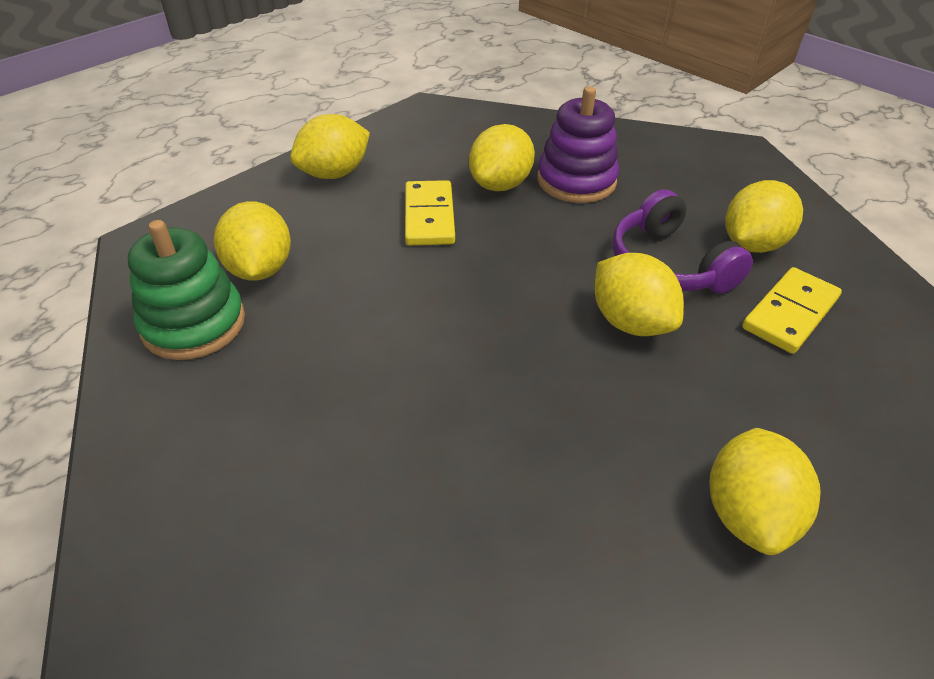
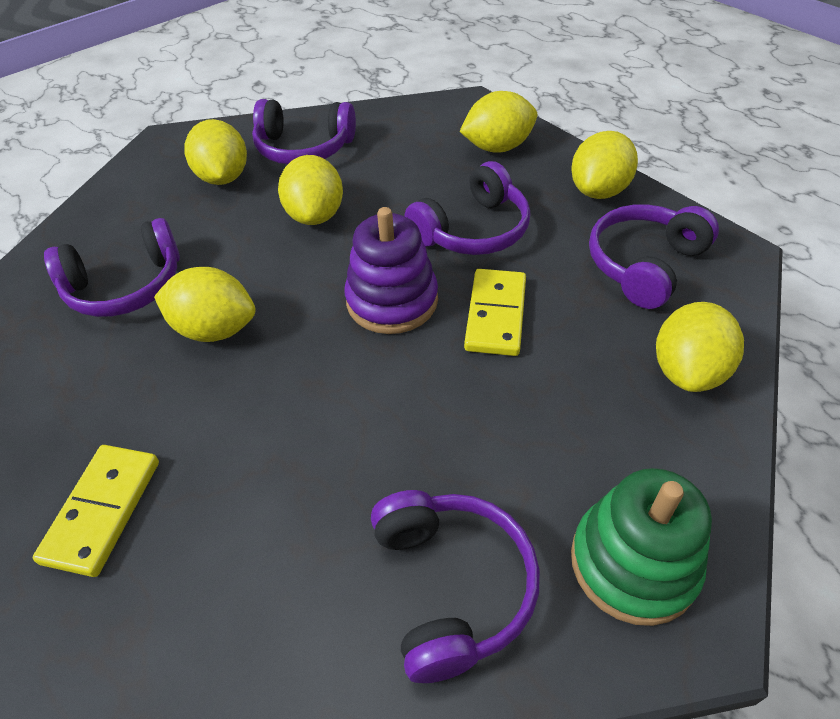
purple headphones: [613,189,753,294] = 1 -> [44,218,180,317] [252,99,356,164] [371,490,540,683] [405,161,530,255] [589,204,719,309] = 5

